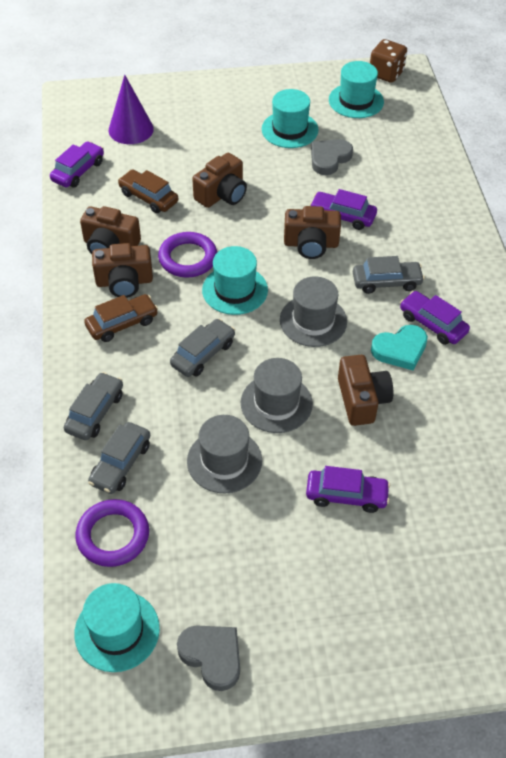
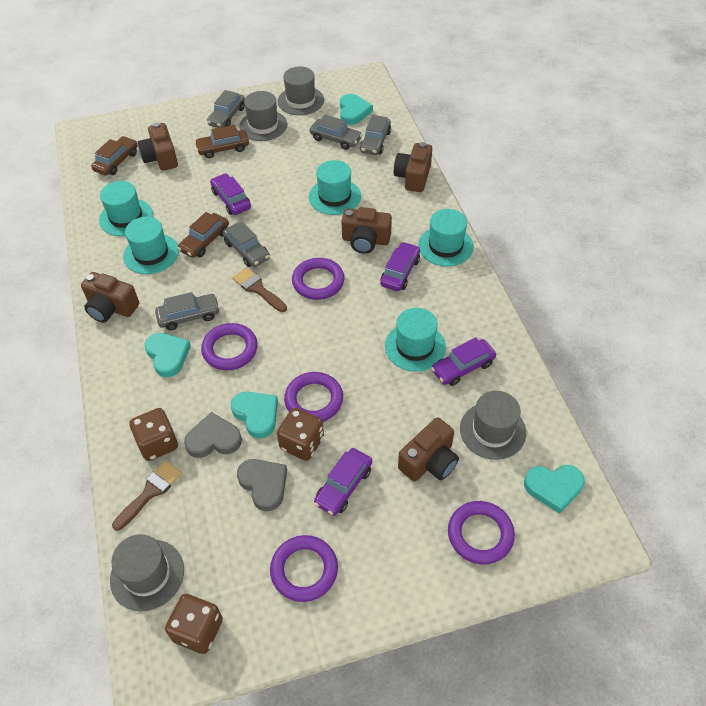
brown brush: none = 0 -> [112,460,182,531] [232,267,287,312] = 2
brown car: [84,294,158,342] [118,170,178,213] = 2 -> [91,136,138,176] [178,212,229,258] [194,125,249,158] = 3
brown dice: [370,39,407,83] = 1 -> [129,408,178,461] [165,594,223,654] [277,408,324,461] = 3
grey car: [64,372,123,440] [88,422,150,494] [170,319,235,377] [353,256,425,294] = 4 -> [155,292,220,331] [207,90,245,128] [222,221,270,267] [310,115,362,150] [360,115,391,155] = 5
grey hat: [187,415,262,493] [241,358,313,433] [280,277,347,347] = 3 -> [110,534,184,612] [239,91,287,141] [278,67,324,115] [460,391,526,460] = 4
purple cone: [109,75,154,144] = 1 -> none = 0
purple ring: [75,499,149,567] [158,232,217,278] = 2 -> [201,323,258,370] [270,535,338,602] [284,372,343,422] [292,258,344,300] [448,501,515,564] = 5
turquoise hat: [74,583,160,672] [202,246,268,315] [262,89,319,148] [329,61,384,118] = 4 -> [99,181,153,236] [123,217,179,274] [309,160,361,215] [385,308,446,372] [418,209,474,267] = 5
turquoise heart: [371,325,428,370] = 1 -> [144,333,191,377] [231,392,278,438] [340,94,373,125] [524,465,585,514] = 4

